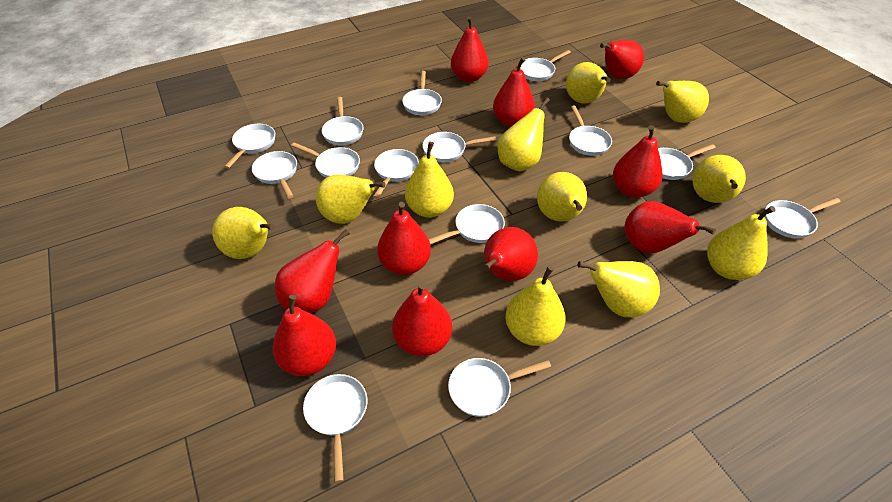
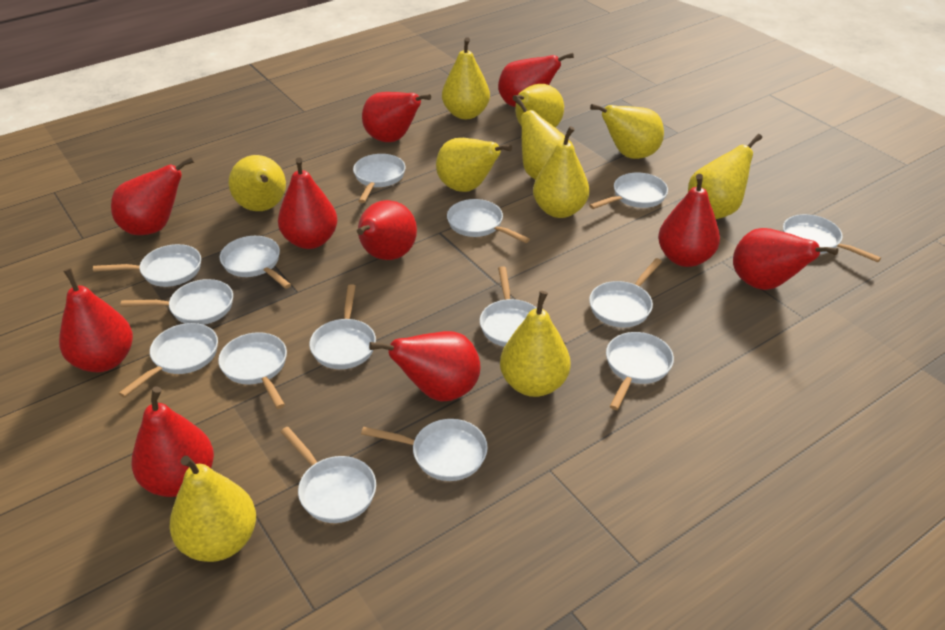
white pan: [224,124,275,169] [252,151,297,198] [291,142,360,178] [303,374,367,483] [322,97,363,145] [373,149,419,199] [402,71,442,115] [423,132,496,162] [429,204,505,245] [448,358,551,417] [520,50,571,81] [569,105,612,156] [658,144,716,180] [764,198,841,239] = 14 -> [93,244,201,287] [119,323,218,397] [121,279,233,325] [218,332,287,409] [220,236,291,289] [281,427,376,523] [309,284,376,369] [353,154,406,203] [361,419,488,481] [447,199,530,243] [480,266,536,347] [589,173,668,209] [589,258,662,327] [606,332,674,410] [783,214,881,262] = 15
yellow pear: [212,207,275,259] [316,175,386,224] [405,142,454,218] [497,97,550,171] [505,266,566,346] [537,172,587,221] [566,62,611,104] [578,261,660,317] [656,81,709,123] [692,155,746,203] [707,206,776,280] = 11 -> [169,456,256,562] [229,155,286,211] [436,138,512,192] [442,37,490,119] [500,291,571,397] [513,84,564,127] [515,98,575,180] [533,126,589,218] [590,104,664,159] [688,134,762,219] = 10

